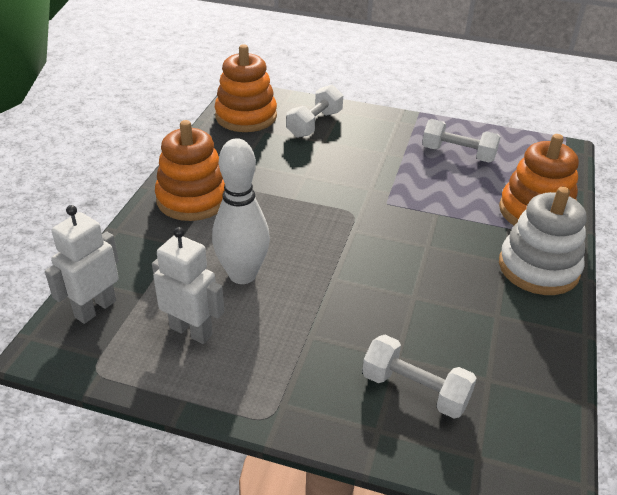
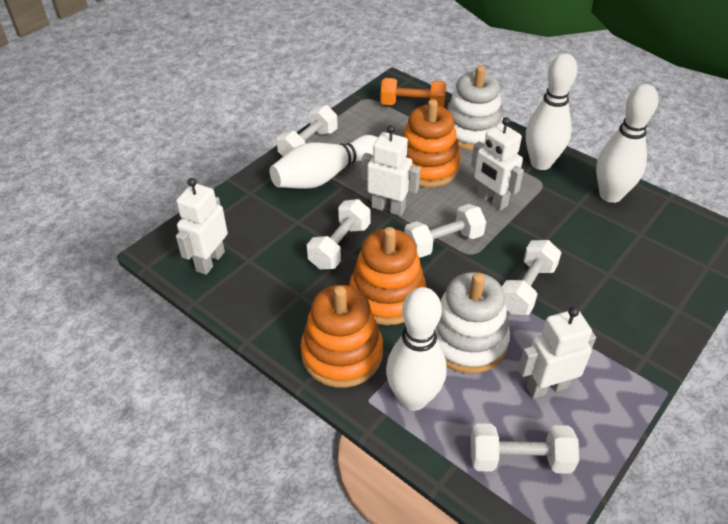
orange dumbbell: none = 0 -> [380,78,446,107] = 1
white bowling pin: [212,138,270,284] = 1 -> [270,135,378,189] [386,287,447,411] [526,53,577,170] [596,84,658,203] = 4
white dumbbell: [286,85,343,138] [362,335,477,419] [422,119,500,162] = 3 -> [277,105,337,156] [307,199,371,269] [404,204,486,258] [471,423,579,474] [502,240,561,315] = 5
white robot: [45,205,119,324] [152,227,224,344] = 2 -> [176,178,228,275] [362,125,420,216] [471,117,524,211] [518,307,596,399] = 4
white stacking toy: [499,187,586,295] = 1 -> [435,272,510,374] [447,66,503,151] = 2

